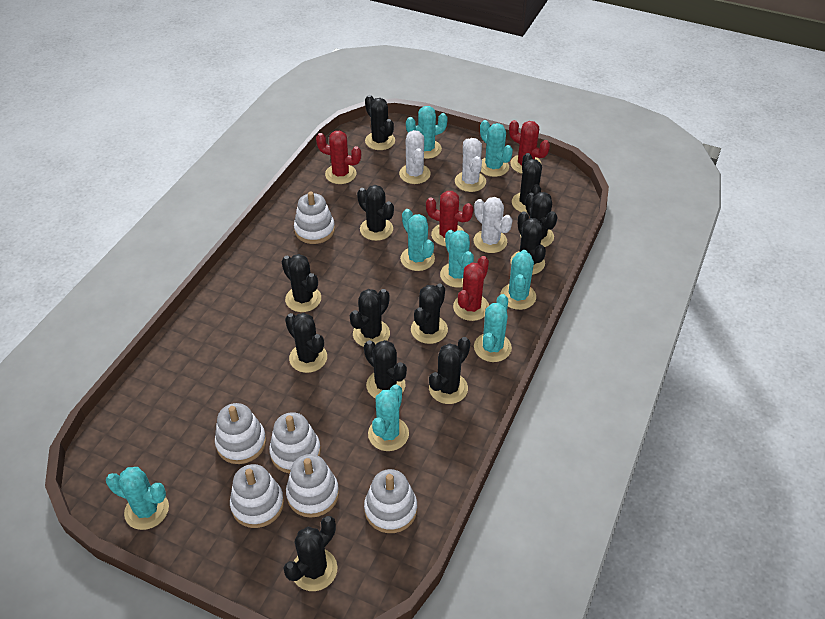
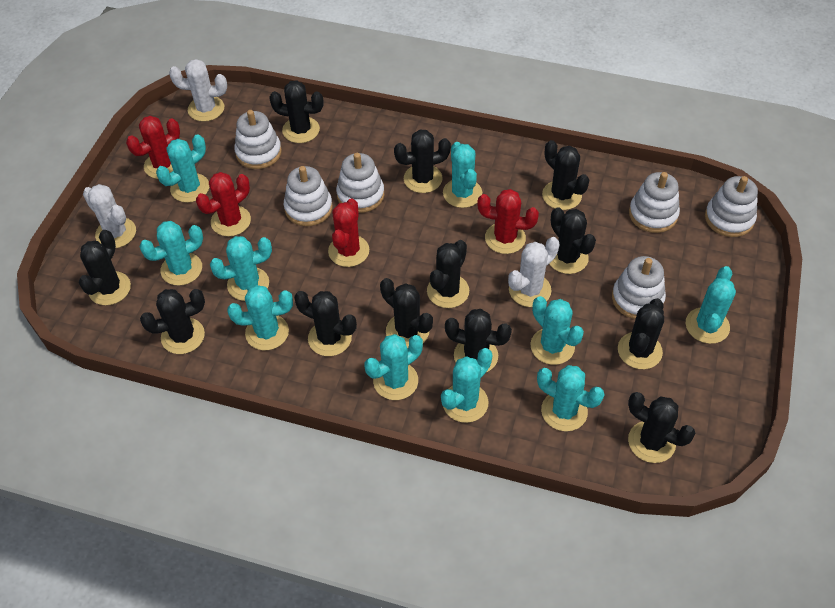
turquoise cactus: [106,467,169,530] [368,384,409,451] [400,209,435,271] [406,106,448,159] [440,230,474,288] [474,294,512,362] [480,120,513,177] [500,250,536,310] = 8 -> [140,221,203,286] [156,134,209,203] [210,236,272,301] [227,285,293,350] [365,334,423,400] [441,348,493,423] [443,142,482,208] [530,296,584,365] [537,365,605,431] [686,266,736,344] = 10

